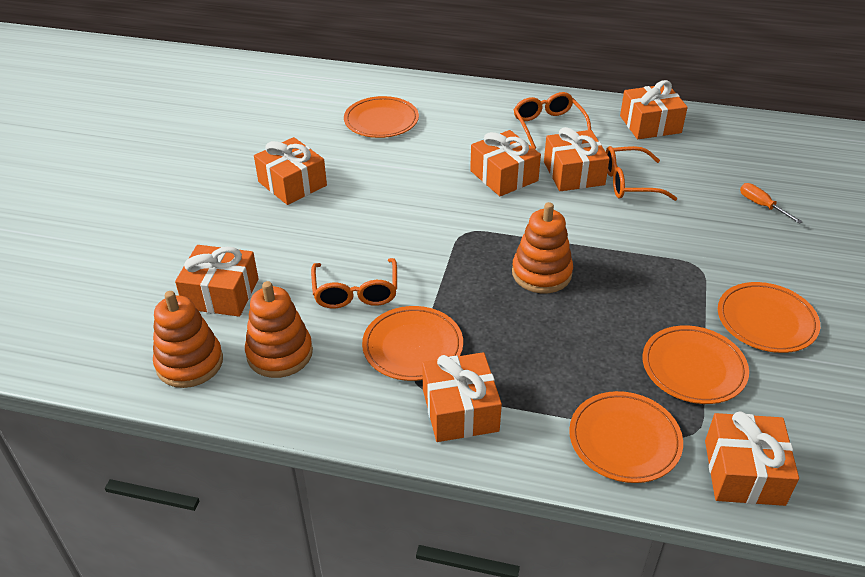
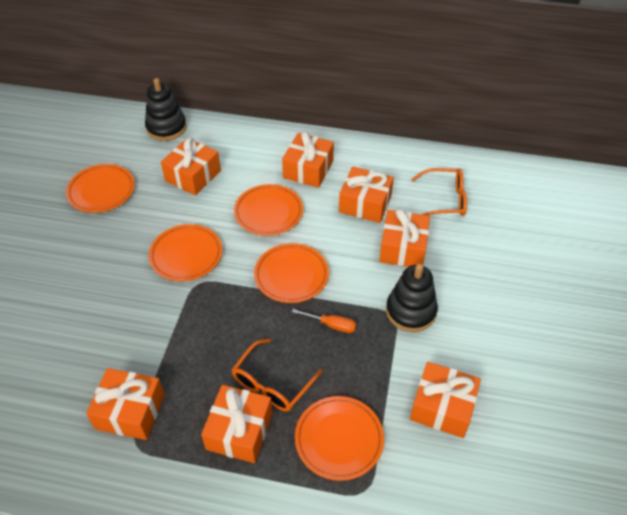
black stacking toy: none = 0 -> [145,78,187,141] [386,264,438,332] = 2
orange glasses: [311,258,397,309] [514,92,591,149] [606,146,677,201] = 3 -> [232,338,323,412] [411,168,467,216] = 2
orange stacking toy: [153,291,223,388] [245,281,313,378] [512,202,573,293] = 3 -> none = 0

